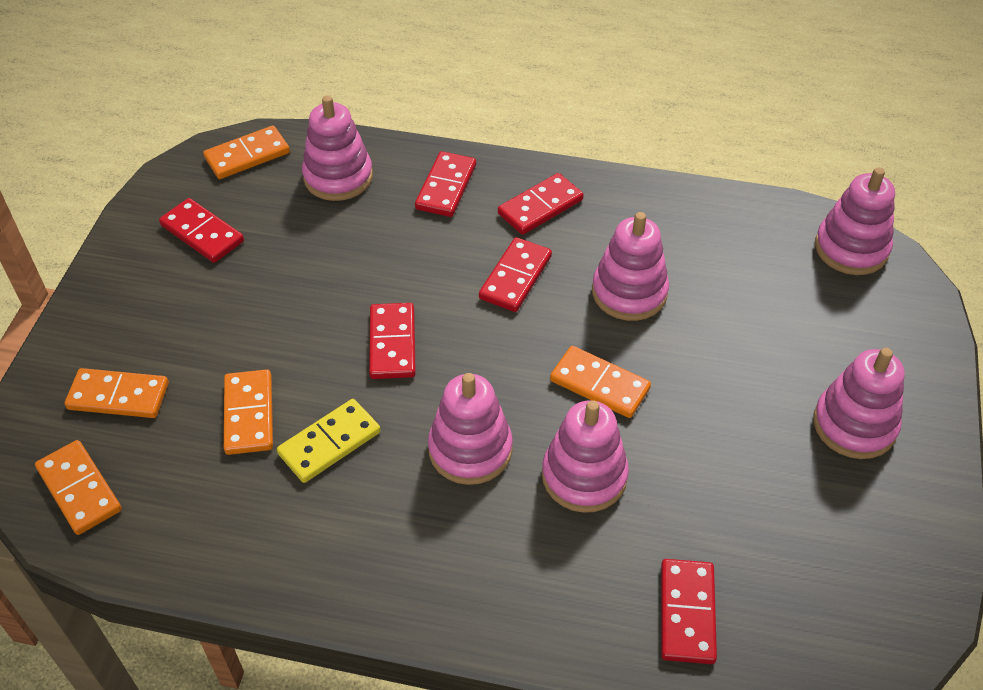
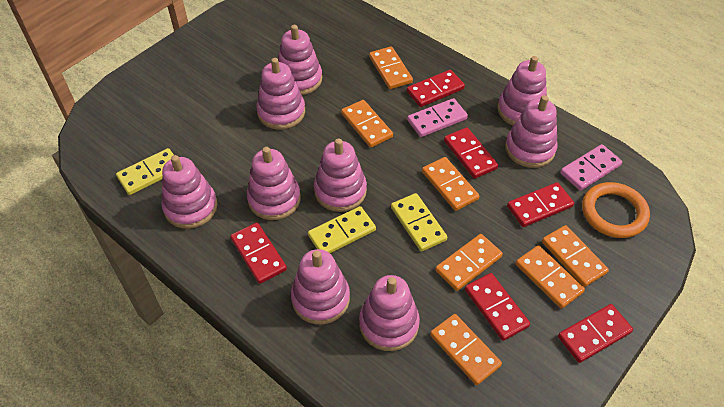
orange domino: [35,440,122,535] [65,368,169,418] [203,126,290,179] [224,369,273,455] [550,346,651,418] = 5 -> [341,100,393,148] [369,46,413,89] [422,157,479,211] [430,314,502,385] [435,234,503,291] [516,245,585,309] [542,225,609,287] = 7
orange ring: none = 0 -> [582,182,650,238] = 1
pink domino: none = 0 -> [407,98,468,137] [560,144,622,191] = 2
pink stacking toy: [302,95,373,201] [428,373,513,485] [542,400,629,513] [592,212,669,321] [813,348,905,459] [815,167,895,275] = 6 -> [162,155,217,229] [247,147,301,220] [256,58,305,130] [278,25,322,95] [291,249,350,324] [314,138,367,212] [359,275,420,351] [497,56,547,125] [505,95,557,168] = 9
yellow domino: [277,399,381,483] = 1 -> [116,148,174,195] [308,206,376,253] [391,193,447,252] = 3

